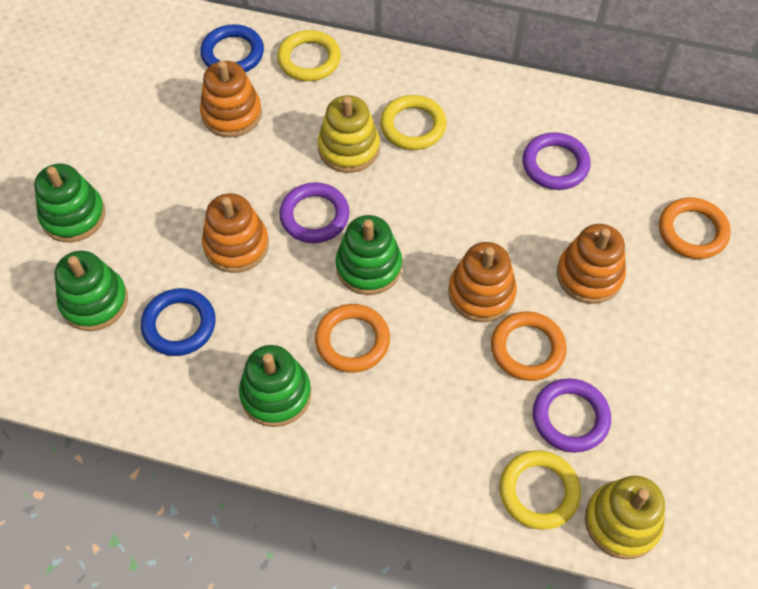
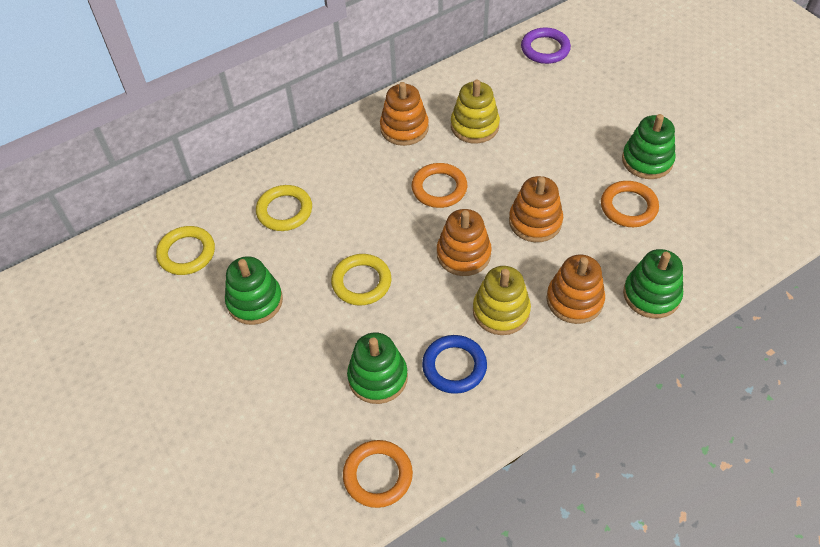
blue ring: [141,288,215,356] [200,24,264,72] = 2 -> [422,335,487,394] = 1
purple ring: [279,182,350,243] [523,132,591,190] [533,378,611,453] = 3 -> [521,27,571,64] = 1

